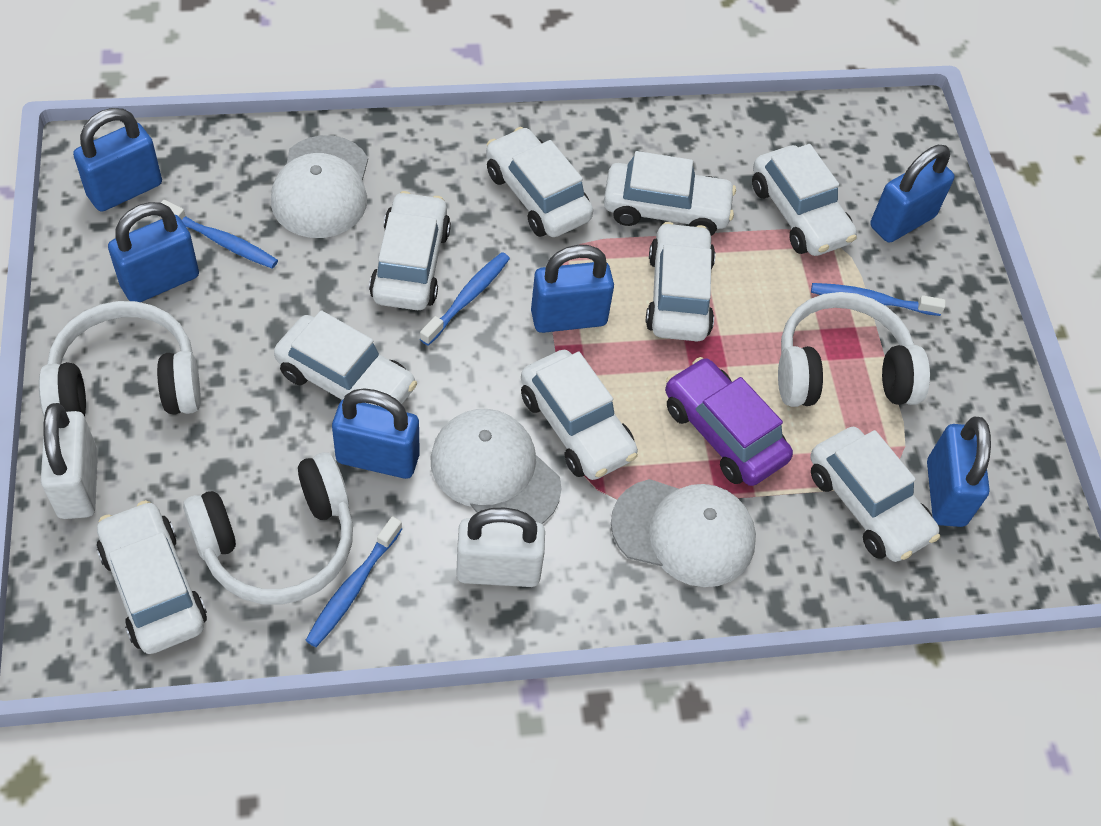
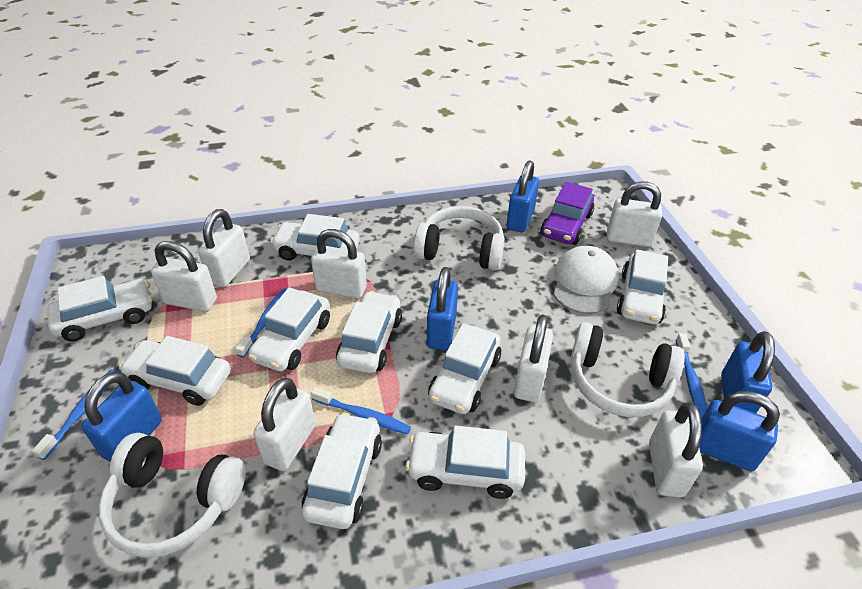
blue padlock: [73,108,162,212] [108,202,199,302] [332,388,420,479] [531,245,614,333] [870,145,955,243] [927,416,991,527] = 6 -> [81,372,162,462] [427,267,458,350] [507,160,539,232] [699,391,780,472] [721,331,775,413] = 5
white cap: [271,135,368,238] [430,409,561,524] [611,479,756,587] = 3 -> [553,245,619,314] = 1
white padlock: [41,403,98,519] [456,508,545,587] = 2 -> [151,241,217,312] [198,209,250,287] [253,377,315,471] [311,229,367,299] [514,315,553,402] [607,181,662,247] [649,402,703,497] = 7

